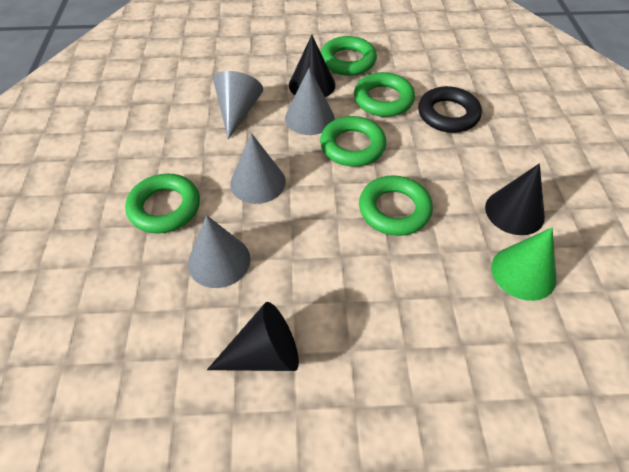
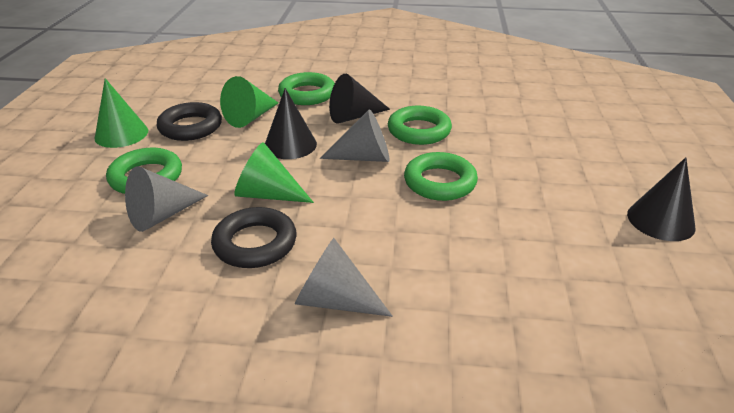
black ring: [418,86,482,133] = 1 -> [157,102,222,141] [211,207,297,268] = 2
green cone: [491,228,556,301] = 1 -> [94,78,148,148] [220,76,278,128] [234,142,314,203] = 3
green ring: [125,173,200,233] [320,116,386,167] [321,36,377,76] [354,72,415,117] [359,175,433,236] = 5 -> [106,148,182,194] [278,72,335,105] [388,106,452,145] [404,152,478,201] = 4
grey cone: [188,215,251,288] [213,71,263,139] [230,133,286,204] [285,68,334,135] = 4 -> [125,166,208,232] [295,238,393,317] [320,109,390,162] = 3

